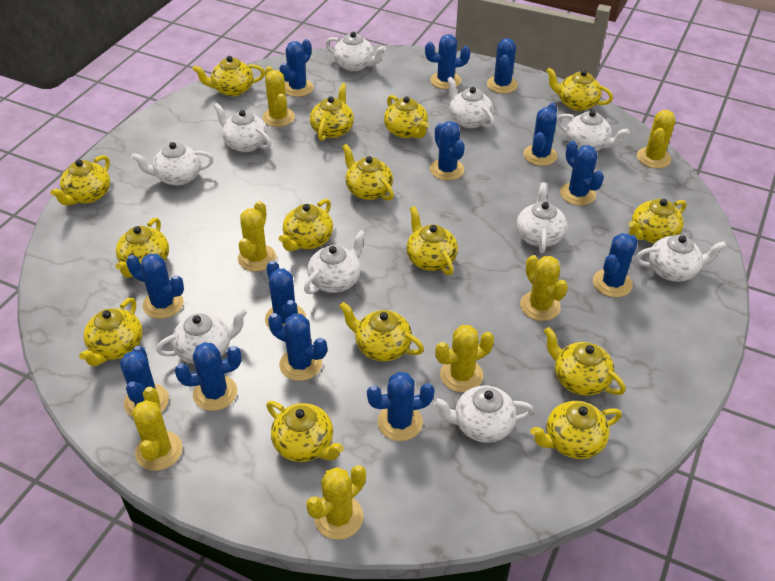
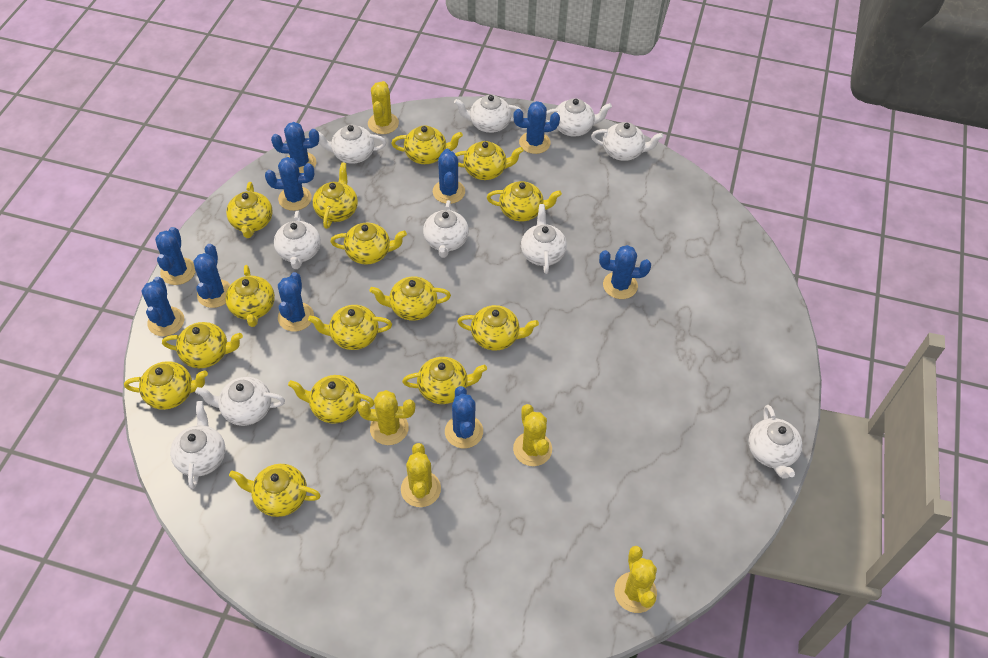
blue cactus: [120,346,169,417] [126,254,184,319] [175,342,242,411] [265,260,306,329] [268,313,327,381] [279,39,314,97] [367,372,435,441] [425,34,470,89] [430,121,465,181] [487,38,518,93] [523,103,558,166] [560,141,604,206] [593,233,638,297] = 13 -> [142,277,184,336] [155,227,196,285] [194,244,231,308] [265,157,314,211] [271,122,319,173] [278,272,314,332] [433,149,465,204] [445,386,483,448] [513,101,560,154] [599,245,651,299] = 10
yellow cactus: [132,387,182,471] [238,201,276,272] [262,66,295,127] [306,465,366,540] [435,325,494,392] [520,255,568,321] [637,110,675,168] = 7 -> [357,390,415,445] [368,81,399,134] [401,443,441,507] [513,404,552,466] [614,546,657,613] = 5

